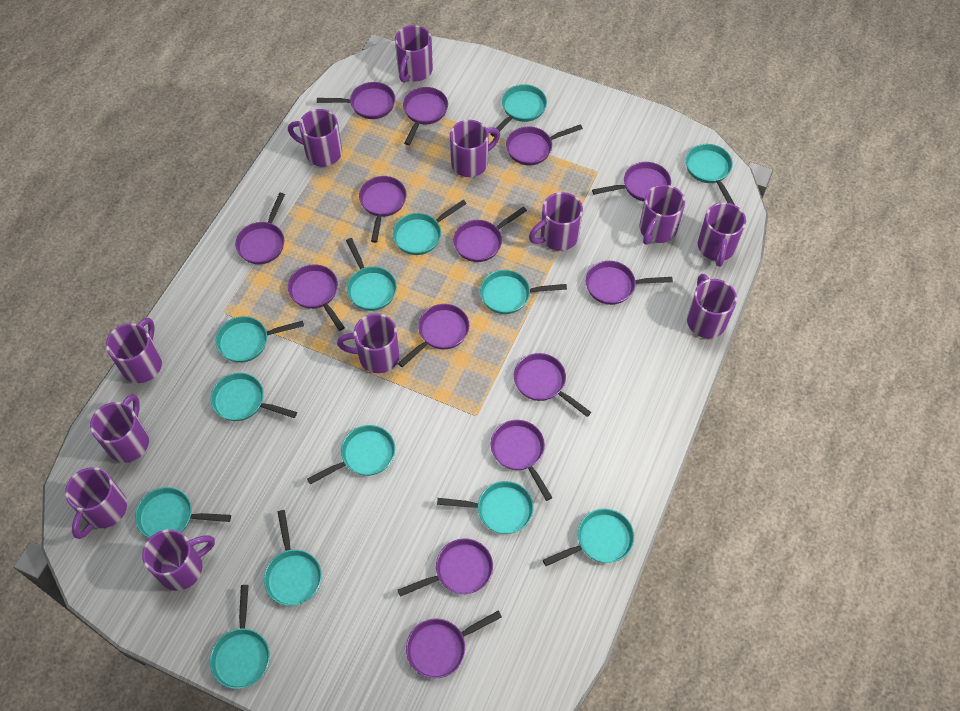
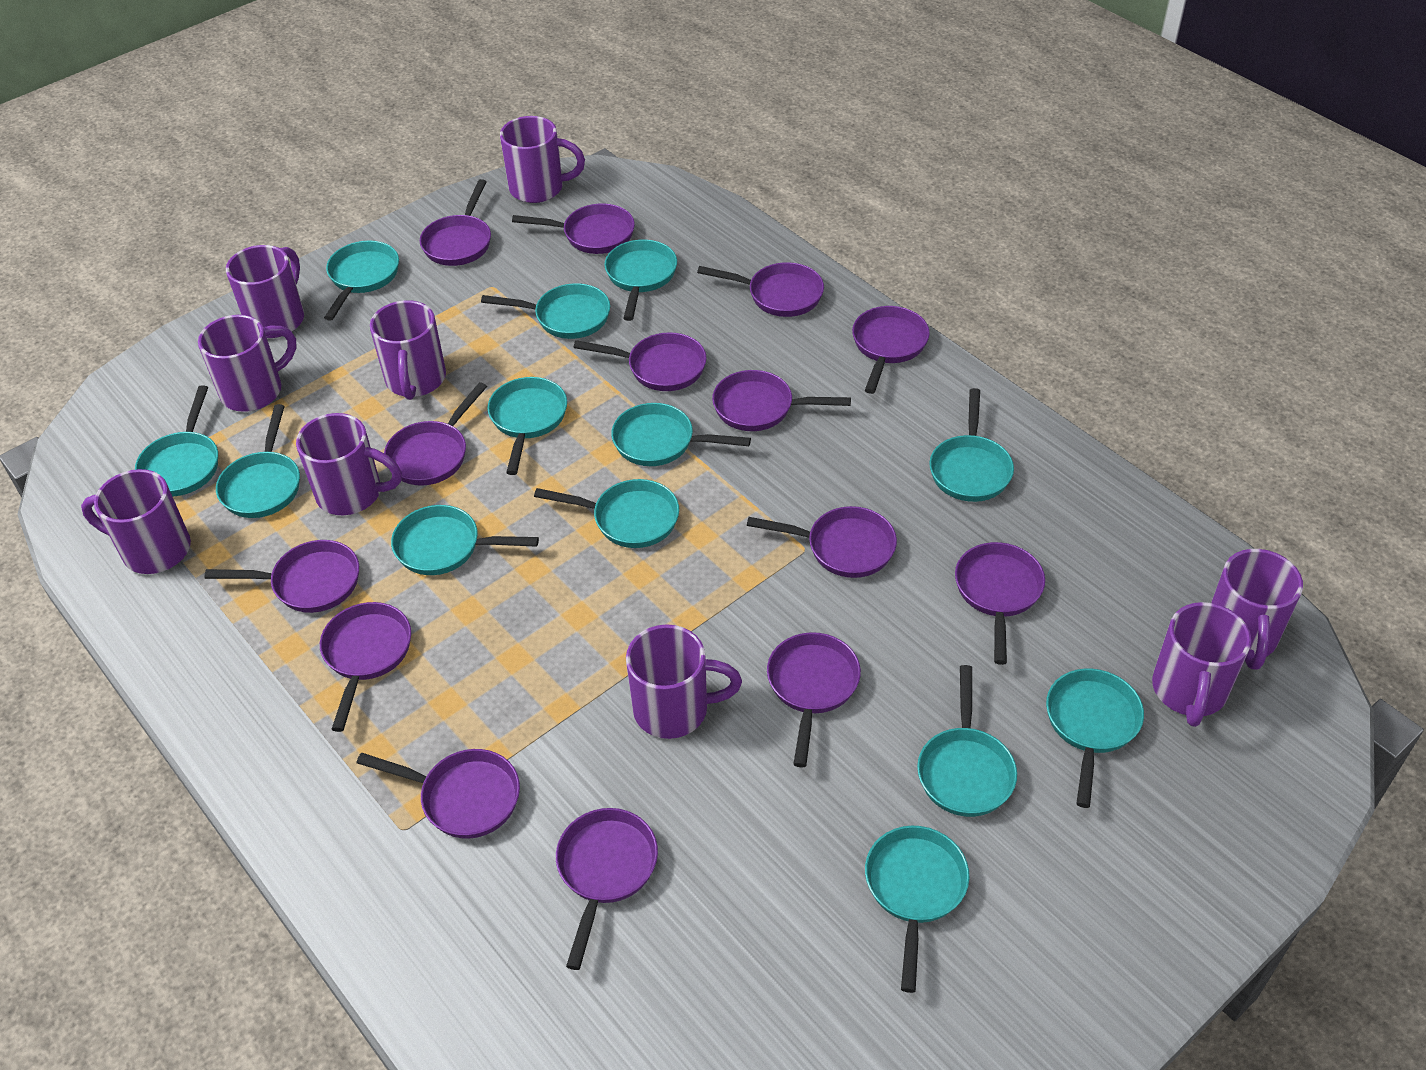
purple mug: [65,467,127,539] [90,394,149,463] [106,318,162,383] [142,529,215,591] [288,109,342,166] [337,313,400,373] [395,25,433,83] [450,120,500,177] [529,192,583,251] [639,185,685,245] [687,274,737,338] [698,202,746,267] = 12 -> [81,469,191,574] [198,315,297,412] [226,245,304,338] [296,413,402,515] [370,300,446,400] [500,116,585,203] [626,624,742,739] [1152,602,1251,727] [1211,549,1303,670] = 9

